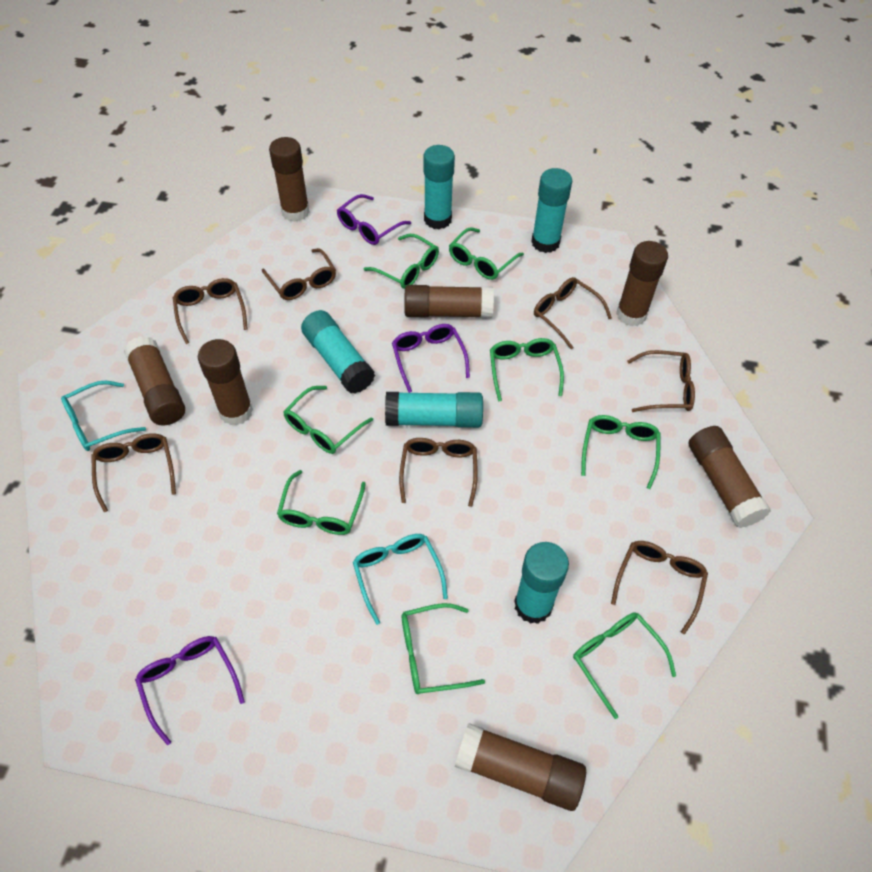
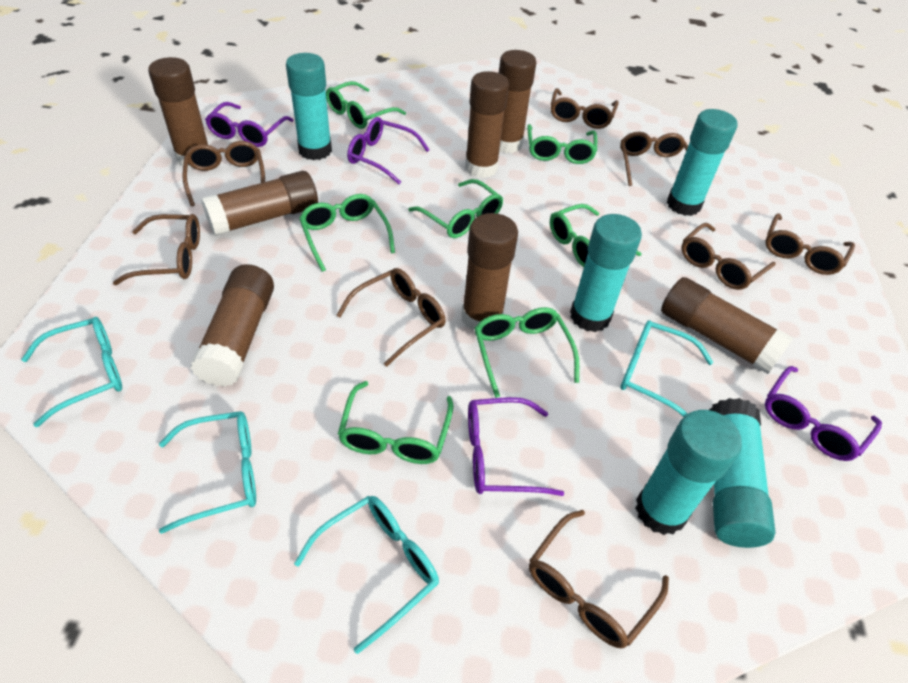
brown glasses: [91,433,176,512] [173,278,248,344] [262,248,336,300] [399,438,478,507] [534,277,612,349] [611,541,708,634] [627,350,695,412] = 7 -> [113,214,200,285] [182,141,265,206] [336,268,446,367] [529,510,669,648] [551,88,619,129] [620,132,688,186] [681,223,776,290] [765,213,855,275] = 8
green glasses: [277,470,366,535] [283,386,373,454] [364,234,439,289] [402,603,485,694] [449,227,524,280] [490,338,564,402] [573,612,676,719] [581,415,661,489] = 8 -> [299,194,395,272] [326,81,406,129] [338,381,454,464] [408,179,503,238] [474,307,579,398] [527,124,597,164] [550,204,642,267] = 7
purple glasses: [135,636,245,745] [337,194,411,245] [392,324,470,393] = 3 -> [205,102,294,147] [347,117,430,184] [468,397,564,496] [765,366,882,461] = 4
turquoise glasses: [61,381,146,451] [353,534,448,625] = 2 -> [21,317,122,427] [159,411,256,534] [294,496,439,654] [620,320,713,417] = 4

